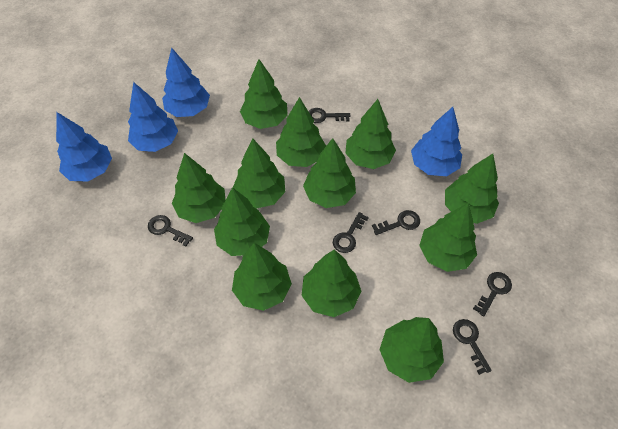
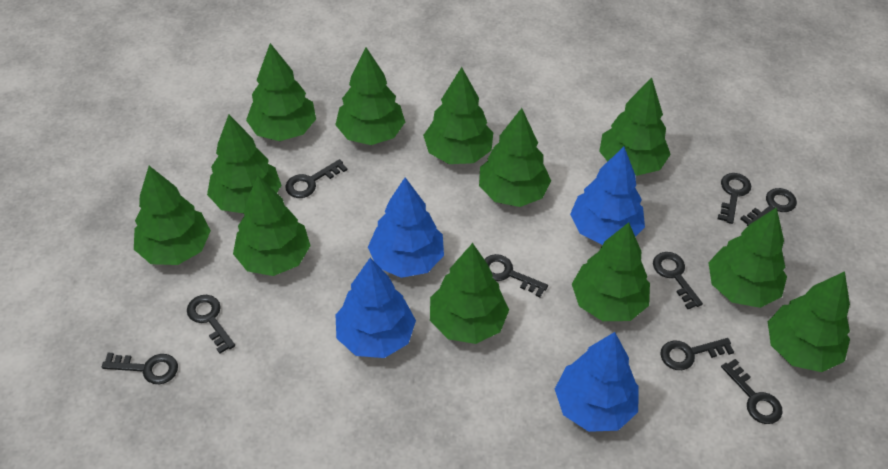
black key: [148,215,193,247] [308,108,350,123] [333,212,369,253] [372,210,420,235] [453,319,492,375] [473,272,512,316] = 6 -> [101,353,178,384] [187,295,235,354] [285,159,347,198] [484,254,548,297] [653,252,703,309] [660,338,734,370] [718,173,751,224] [721,359,783,424] [740,188,797,226] = 9

